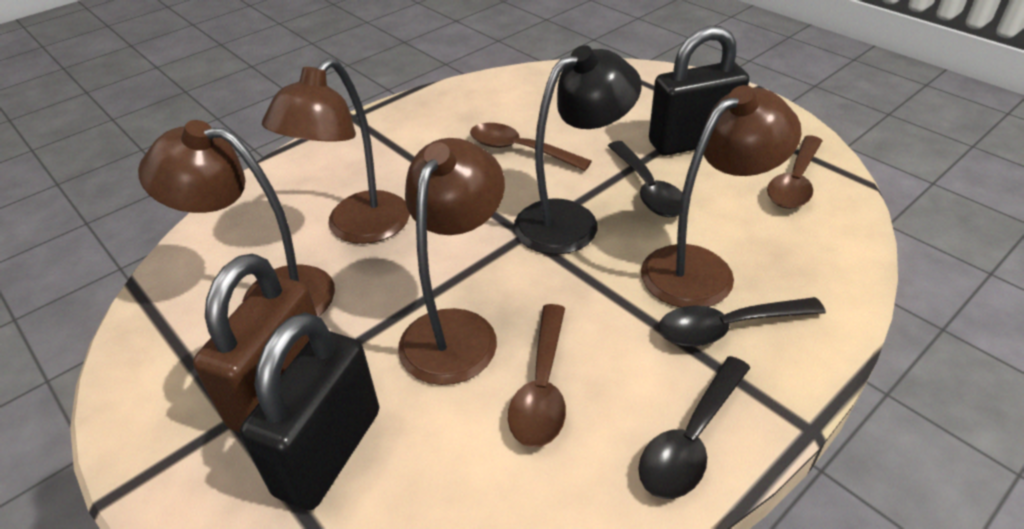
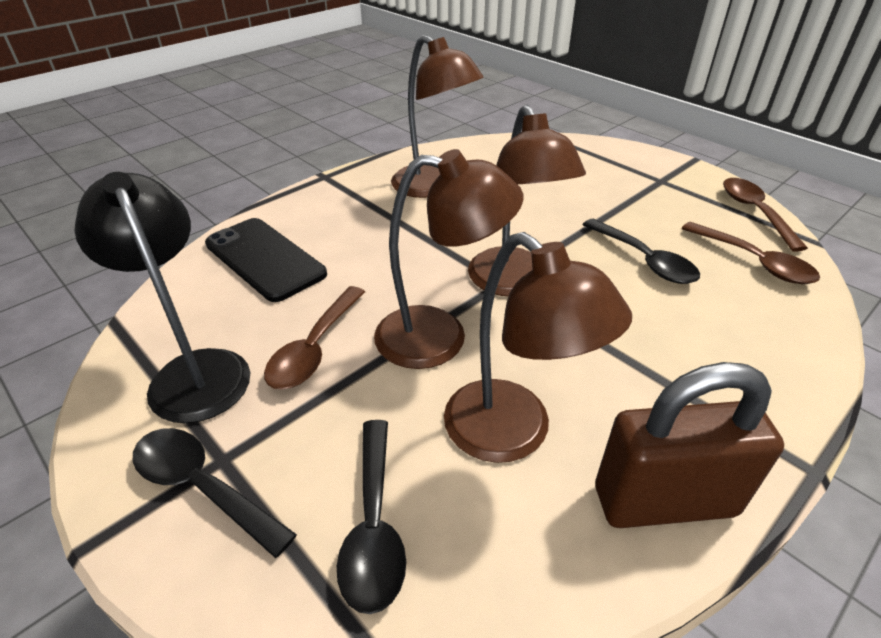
black padlock: [240,312,379,510] [649,26,749,156] = 2 -> none = 0
black phone: none = 0 -> [205,218,327,302] = 1

